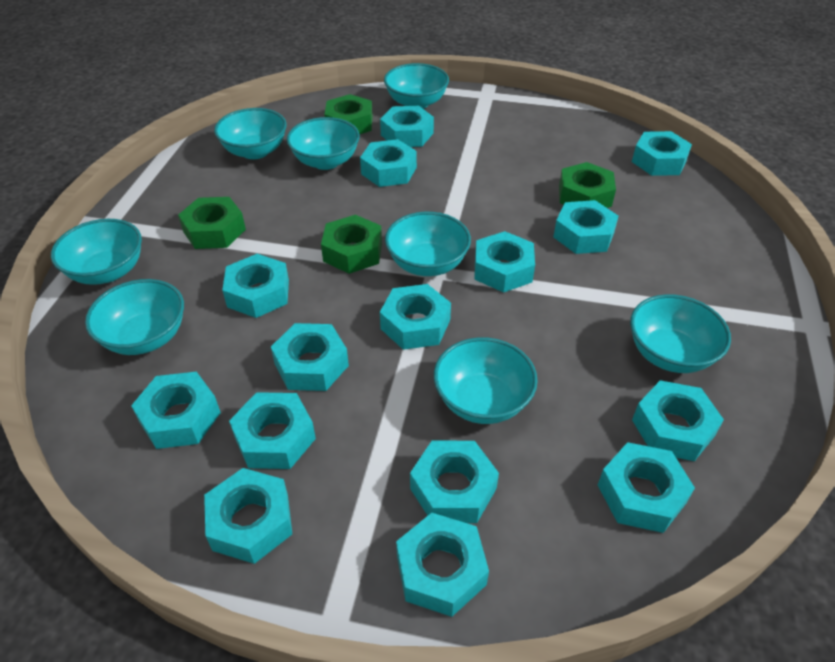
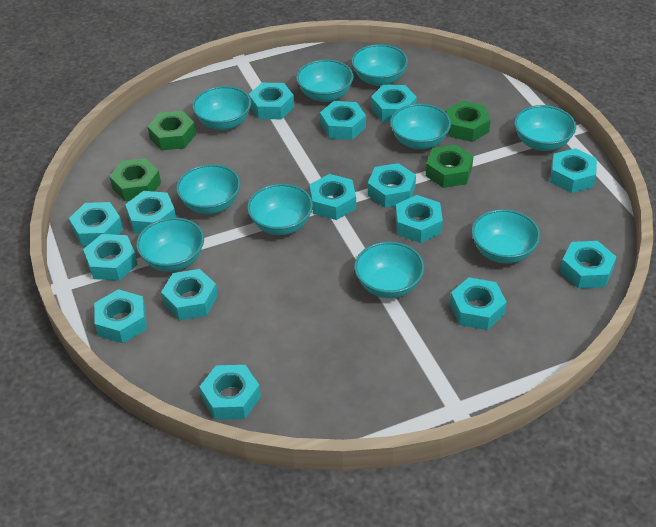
turquoise bowl: [51,219,142,285] [85,279,184,355] [214,108,287,159] [287,117,360,170] [384,63,449,109] [385,212,471,276] [434,337,538,424] [630,294,731,373] = 8 -> [136,218,204,272] [176,164,241,214] [192,86,251,130] [247,184,313,235] [296,59,354,102] [352,44,408,86] [354,242,424,298] [390,104,451,149] [472,209,540,263] [514,105,576,151] = 10

